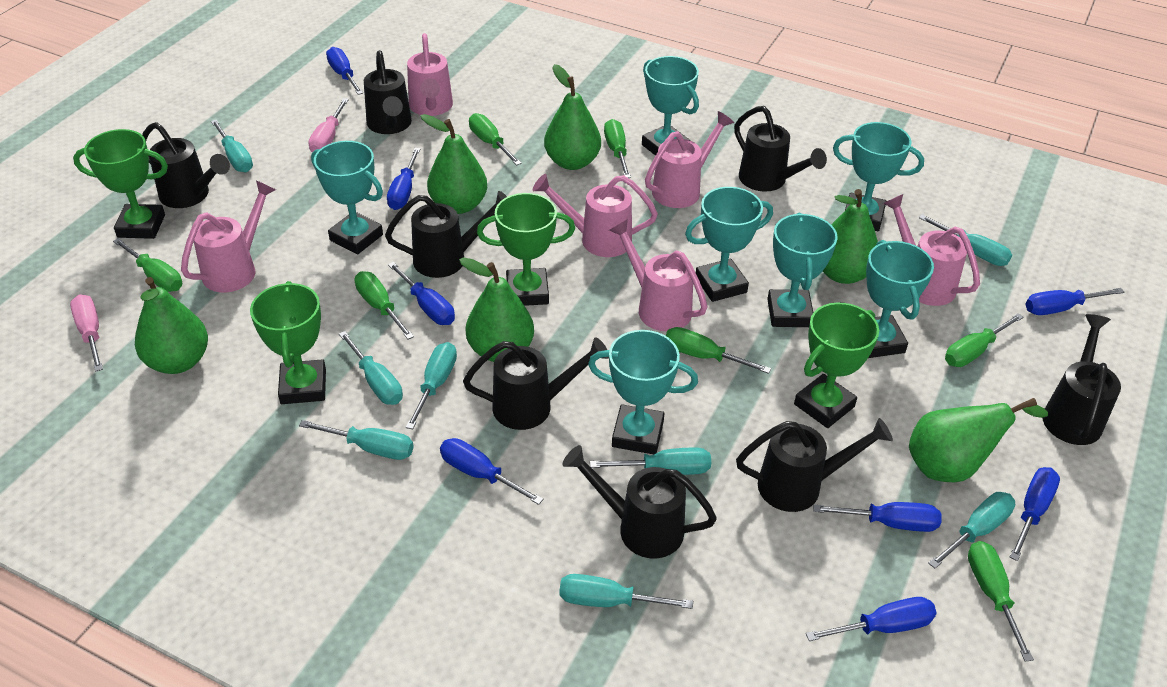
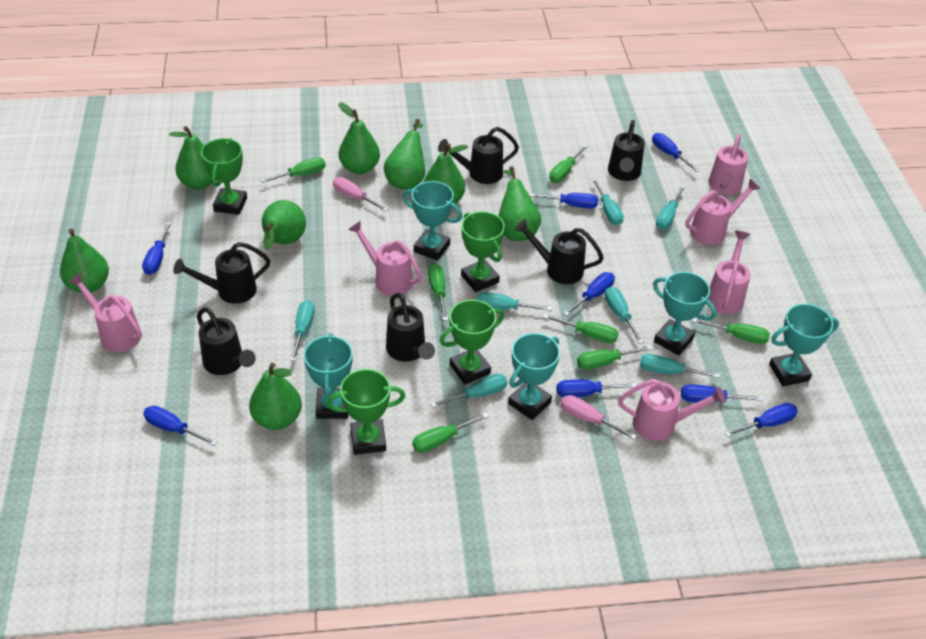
black watering can: [142,122,230,208] [364,50,412,134] [385,191,507,278] [463,338,609,430] [562,445,717,559] [734,106,827,192] [736,418,893,512] [1043,314,1121,445] = 8 -> [173,242,270,304] [197,307,256,375] [386,293,435,362] [438,127,519,184] [515,219,604,284] [608,120,645,181] = 6
green pear: [135,277,208,374] [421,114,487,214] [459,257,534,362] [544,64,601,170] [823,189,878,284] [909,398,1048,482] = 6 -> [60,228,109,293] [169,126,212,190] [249,363,302,430] [262,200,306,250] [339,102,380,174] [384,119,425,190] [424,143,468,204] [498,166,541,241] = 8
turquoise screwdriver: [211,120,253,172] [299,420,414,460] [339,331,403,405] [406,342,457,429] [559,574,693,609] [590,448,711,475] [919,214,1012,266] [928,492,1015,569] = 8 -> [290,300,315,361] [431,374,507,407] [477,292,552,311] [592,178,624,225] [605,287,644,344] [640,354,720,378] [656,185,685,229] = 7
turquoise trophy: [311,141,383,254] [588,330,698,454] [642,56,699,156] [685,187,773,302] [767,213,838,327] [833,122,924,231] [866,240,934,358] = 7 -> [304,333,353,419] [403,181,463,261] [508,333,560,420] [653,272,717,356] [769,304,839,387] = 5

